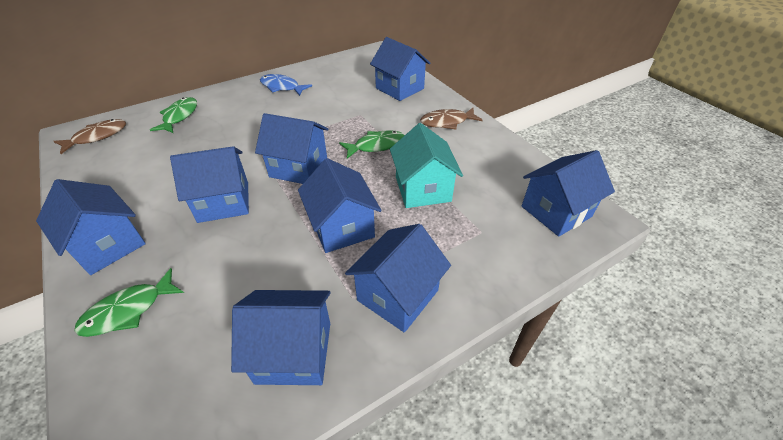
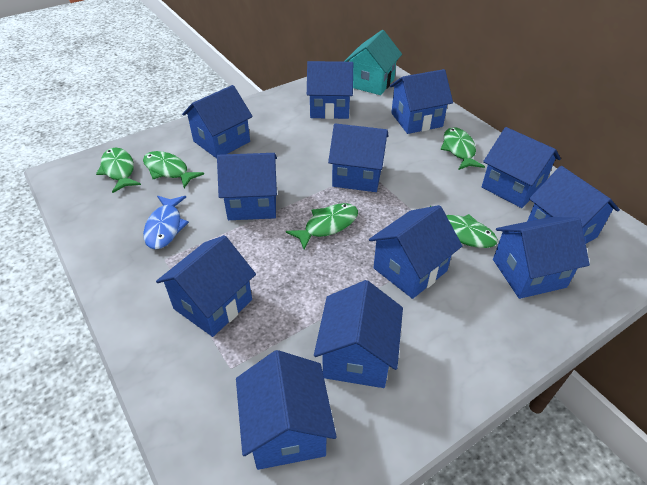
blue house: [36,179,146,275] [170,146,249,223] [231,290,331,385] [255,113,328,184] [298,158,382,253] [345,224,451,333] [370,37,430,101] [522,150,615,237] = 8 -> [156,235,256,337] [182,85,253,159] [217,153,277,220] [236,350,337,470] [307,61,353,119] [314,280,403,388] [328,123,389,192] [369,205,462,299] [390,69,453,134] [482,127,561,208] [493,217,590,299] [527,166,620,244] = 12
brown fish: [53,119,126,154] [420,108,483,130] = 2 -> none = 0
green fish: [74,268,184,337] [150,97,197,133] [339,130,405,159] = 3 -> [96,148,141,193] [143,151,204,188] [286,203,358,250] [430,206,498,248] [441,127,485,170] = 5

